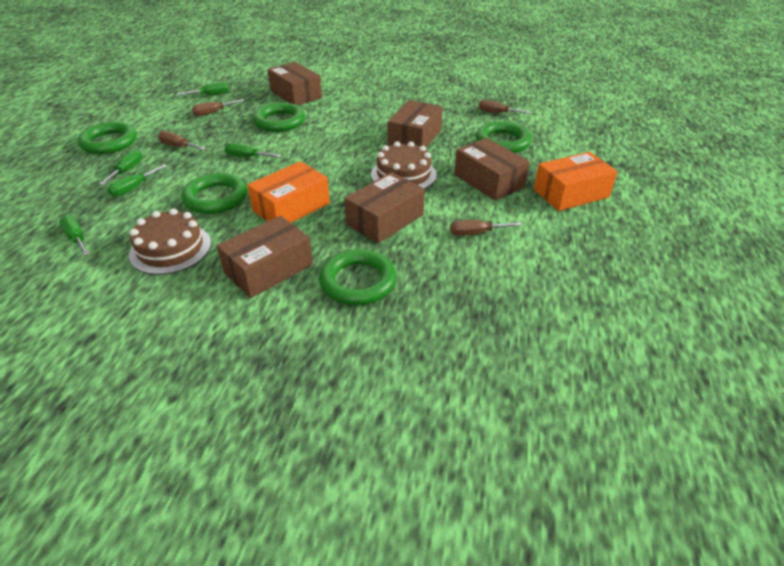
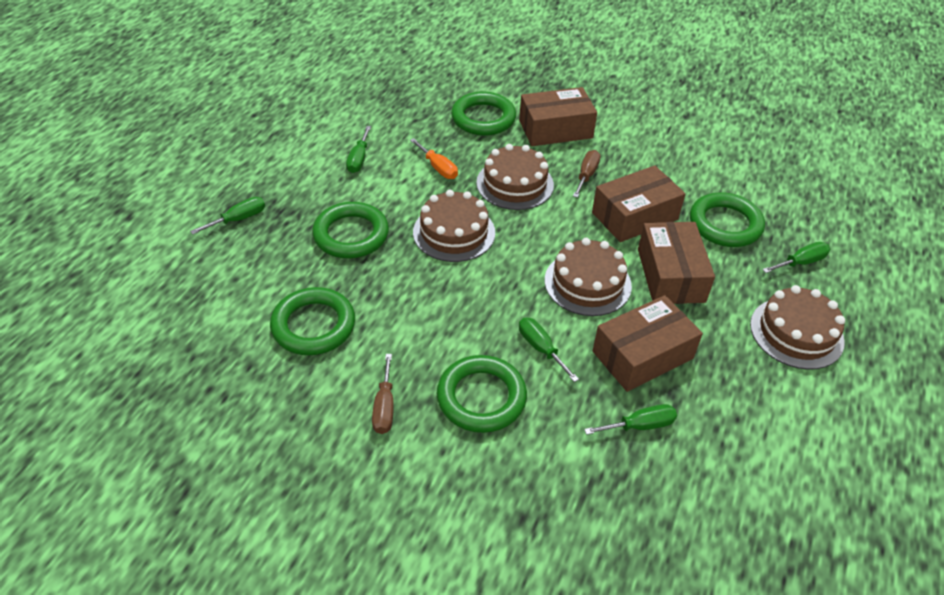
brown box: [217,216,313,298] [267,62,322,106] [344,172,425,243] [387,100,443,148] [454,138,530,201] = 5 -> [519,87,597,146] [592,165,686,242] [593,295,703,392] [638,222,715,304] = 4
brown cake: [129,208,211,275] [371,141,437,189] = 2 -> [413,189,495,262] [476,144,554,210] [544,238,632,316] [750,285,845,370] = 4
brown screwdriver: [158,131,206,150] [192,99,244,116] [450,220,522,236] [479,100,531,114] = 4 -> [372,354,394,434] [573,150,601,198] = 2
orange box: [247,161,330,223] [534,152,618,211] = 2 -> none = 0
orange screwdriver: none = 0 -> [410,138,458,179] = 1

